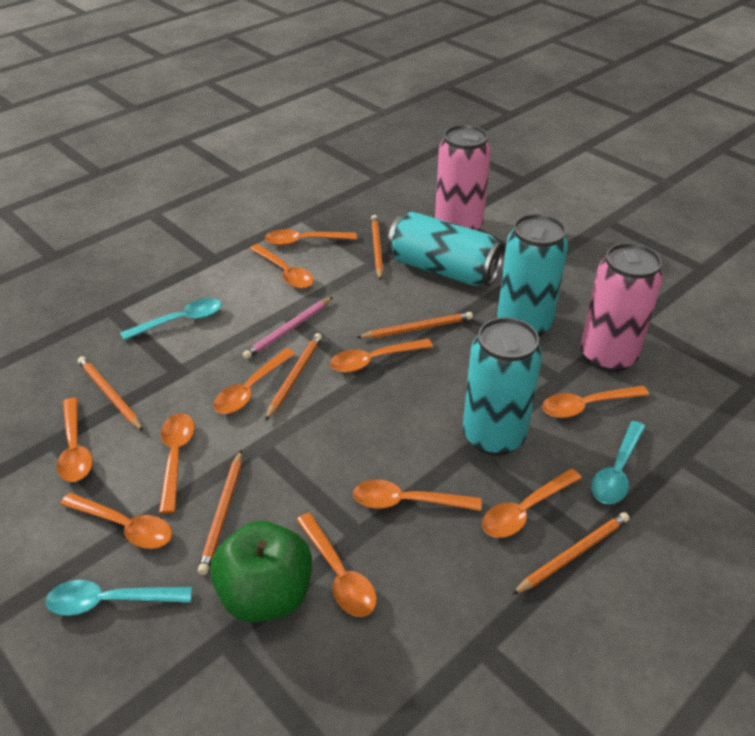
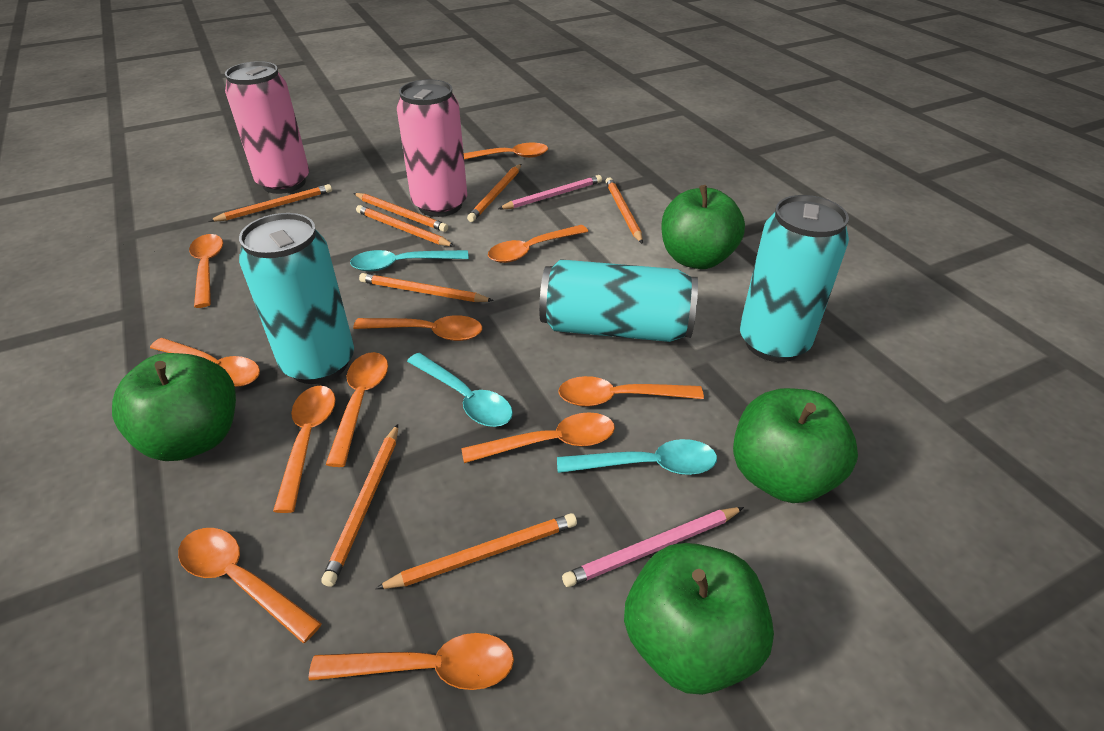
green apple: [210,521,312,622] = 1 -> [112,353,236,461] [624,543,774,695] [661,185,745,269] [733,388,858,503] = 4
orange pencil: [78,356,143,431] [198,450,242,575] [265,333,322,421] [356,312,473,339] [371,215,383,280] [512,512,630,595] = 6 -> [209,184,332,222] [321,424,398,587] [353,193,448,232] [356,205,454,246] [359,273,494,302] [375,513,577,589] [467,164,521,222] [605,177,643,244] = 8
pink pencil: [243,297,333,359] = 1 -> [498,175,602,209] [562,507,744,587] = 2

